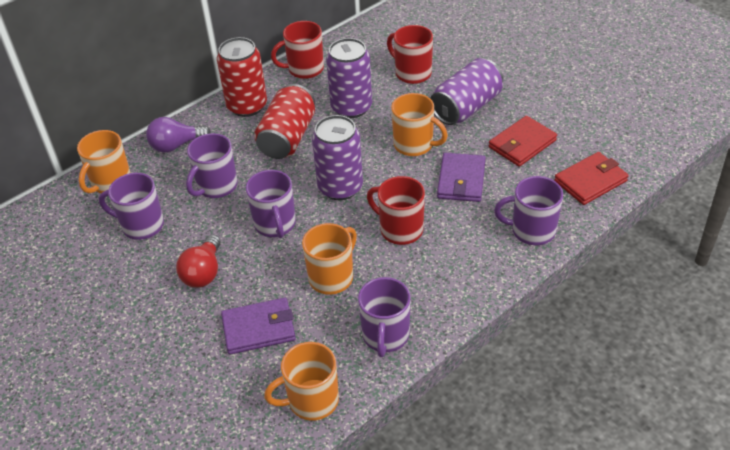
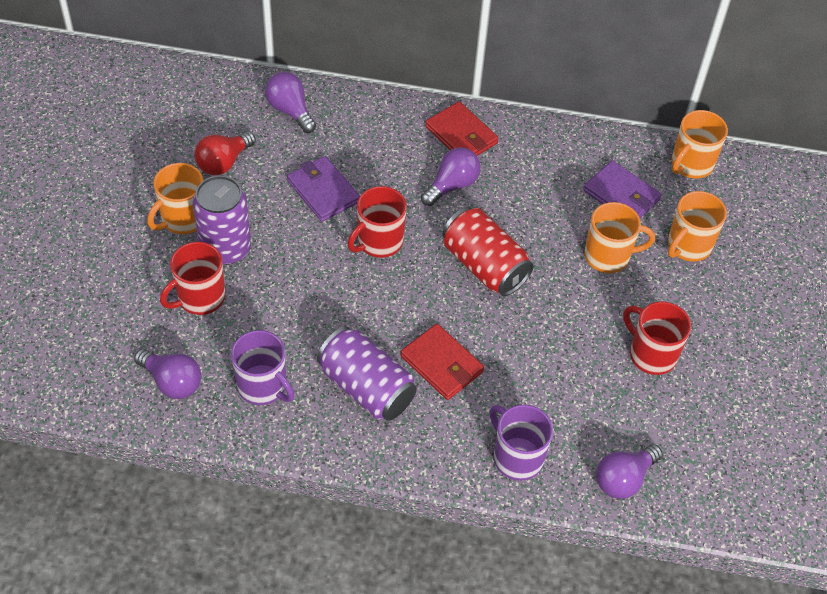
purple can: [312,115,363,200] [326,38,372,118] [430,58,503,125] = 3 -> [193,175,251,265] [317,326,417,420] = 2
purple light bulb: [146,117,211,153] = 1 -> [134,349,201,399] [265,72,316,133] [421,147,481,206] [596,444,663,499] = 4
purple mug: [99,173,164,240] [186,133,238,198] [246,170,296,238] [358,277,410,357] [494,176,563,245] = 5 -> [231,330,295,405] [490,405,553,481] = 2
red can: [217,37,267,117] [254,84,315,159] = 2 -> [442,207,533,296] = 1

